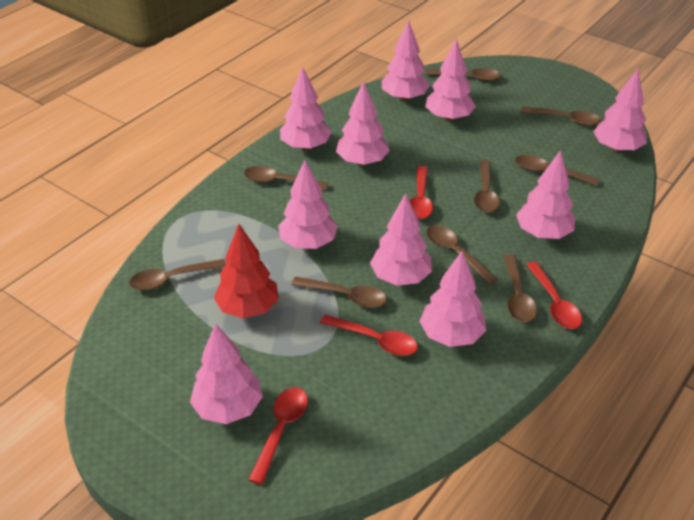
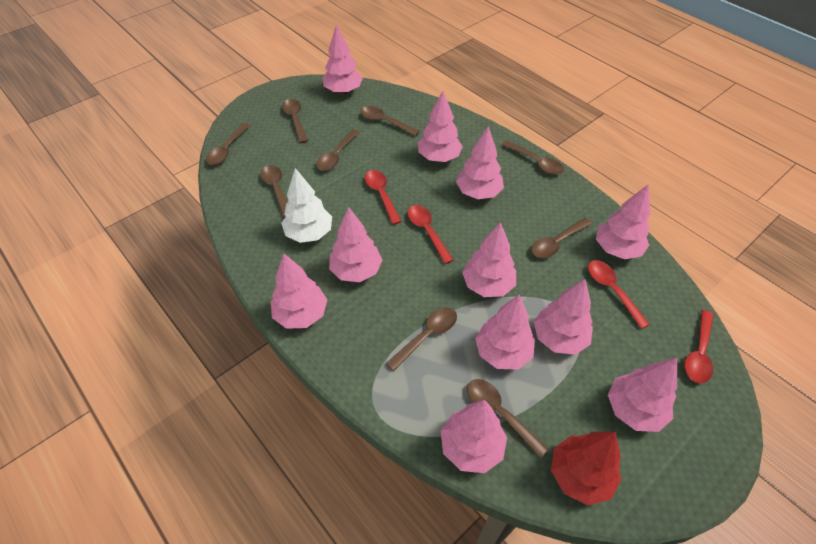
pink tree: [190,323,263,424] [278,160,338,249] [280,66,332,151] [336,81,390,166] [370,193,432,286] [382,20,430,102] [419,251,487,347] [425,39,476,121] [516,150,575,239] [593,69,647,153] = 10 -> [271,254,327,329] [323,25,363,94] [329,207,382,282] [418,91,463,162] [441,400,507,473] [456,126,504,199] [462,222,516,297] [475,294,535,369] [534,279,593,355] [596,185,651,259] [608,358,677,432] = 11
white tree: none = 0 -> [281,168,332,243] = 1

